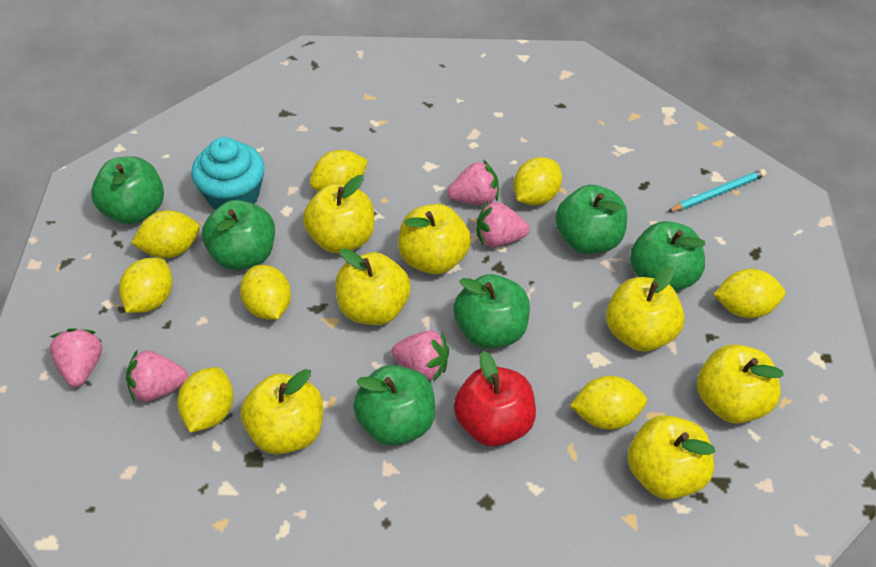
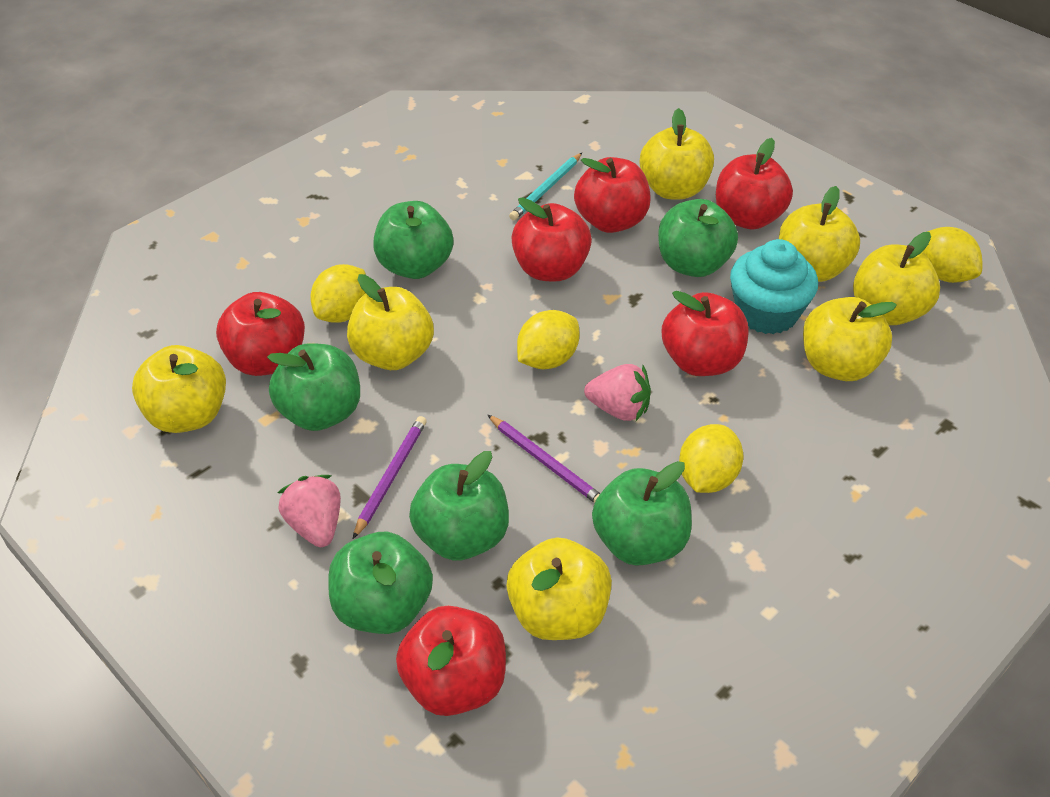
pink strawberry: [50,328,102,387] [126,350,188,402] [391,330,449,382] [448,160,499,205] [477,201,530,247] = 5 -> [278,475,341,547] [584,364,651,421] = 2
purple pencil: none = 0 -> [353,416,427,539] [487,414,600,503] = 2
red apple: [454,351,536,446] = 1 -> [216,292,305,376] [396,606,506,716] [511,198,592,282] [574,157,651,233] [662,291,748,376] [716,138,793,230] = 6
yellow lemon: [119,258,172,313] [131,210,200,258] [177,367,233,433] [240,265,291,320] [310,150,368,192] [514,157,562,206] [570,376,647,430] [713,269,785,319] = 8 -> [310,264,366,323] [517,310,579,369] [679,424,743,493] [922,227,982,283] = 4

